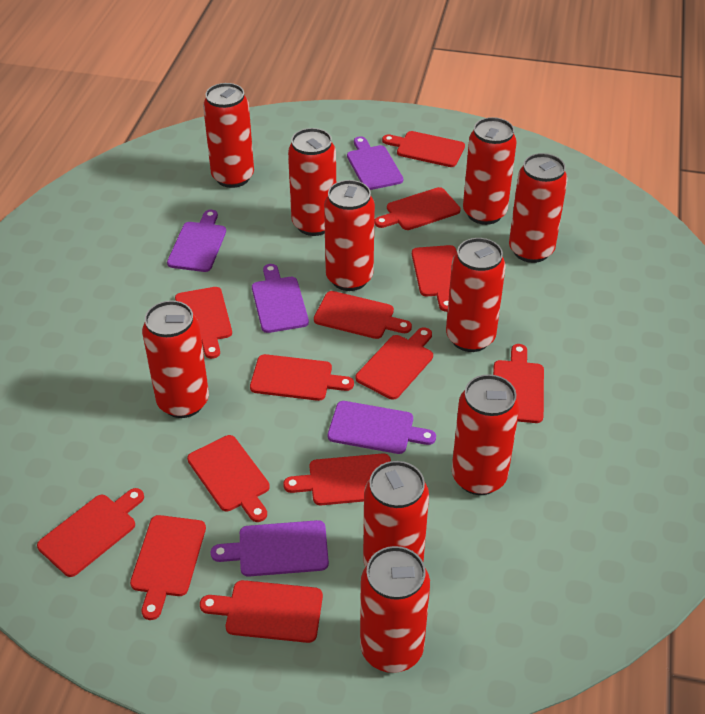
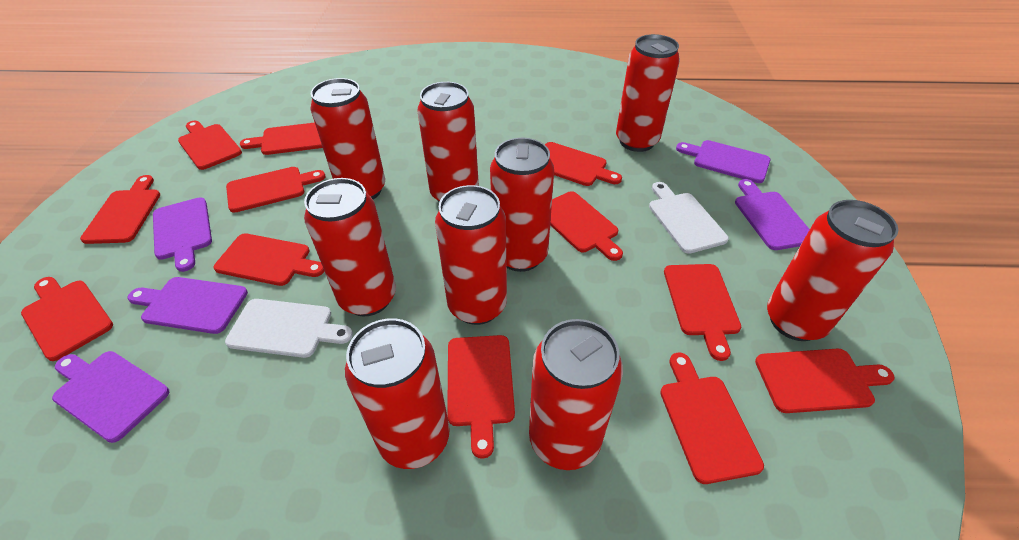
red can: [142,301,209,418] [203,83,254,188] [288,128,336,236] [324,180,375,291] [360,546,430,673] [363,461,429,567] [446,238,506,352] [452,374,519,495] [463,117,517,225] [509,153,568,263] = 10 -> [304,178,396,316] [310,78,385,199] [345,318,450,469] [417,82,479,202] [435,185,507,325] [490,138,554,272] [529,319,623,470] [616,34,680,152] [767,200,898,341] = 9
red cutting board: [37,488,144,577] [130,515,206,620] [175,287,232,359] [187,435,270,522] [200,580,323,643] [250,354,354,401] [283,453,391,505] [314,291,412,339] [356,327,433,400] [374,187,461,230] [382,131,465,167] [412,245,457,312] [493,344,544,423] = 13 -> [21,277,113,361] [80,175,161,244] [178,121,242,170] [213,233,324,286] [226,167,326,213] [240,123,323,155] [447,335,515,459] [545,142,622,186] [550,191,623,261] [660,353,764,484] [664,264,741,361] [755,349,895,413] = 12
white cutting board: none = 0 -> [225,299,353,358] [649,182,729,254] = 2

